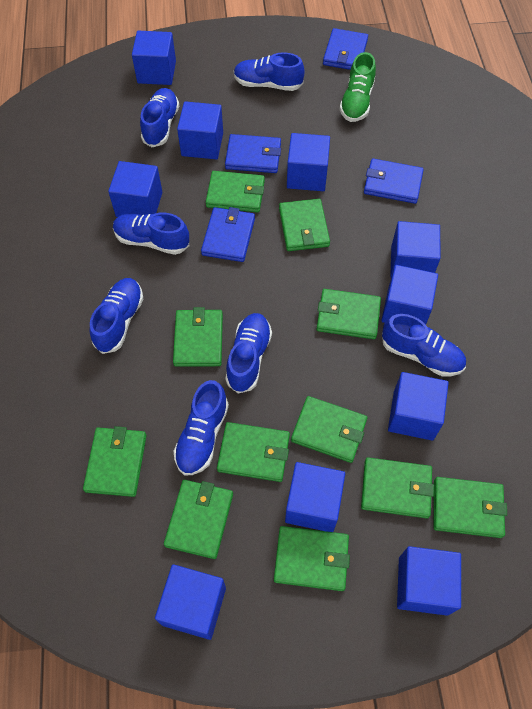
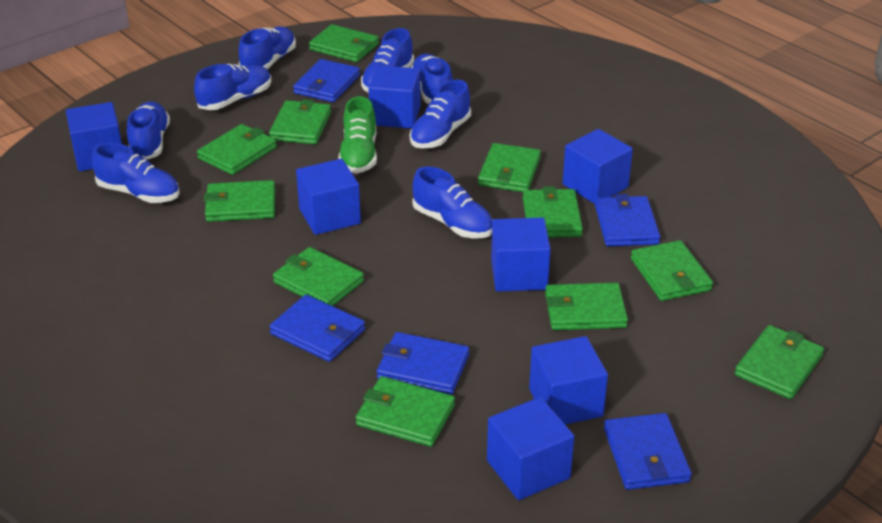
blue cube: [108,161,163,217] [132,31,176,85] [155,564,226,640] [177,101,223,159] [285,462,345,532] [287,133,330,191] [381,265,438,325] [388,372,449,441] [390,221,441,277] [397,546,461,616] = 10 -> [66,102,122,171] [296,159,361,235] [368,65,421,129] [487,397,574,500] [491,217,551,291] [529,336,608,425] [563,129,633,204] = 7
blue shoe: [90,278,143,354] [113,212,190,255] [140,88,179,147] [174,380,229,475] [225,313,272,394] [234,52,304,91] [382,314,466,376] = 7 -> [92,143,180,203] [127,101,170,160] [194,64,271,110] [239,27,296,70] [361,28,414,93] [410,80,471,149] [411,54,453,104] [412,166,493,238] = 8
blue wallet: [201,207,255,262] [225,134,281,173] [323,28,368,70] [364,158,424,204] = 4 -> [269,295,365,362] [293,59,360,102] [377,332,469,394] [595,194,660,246] [604,413,692,490] = 5

